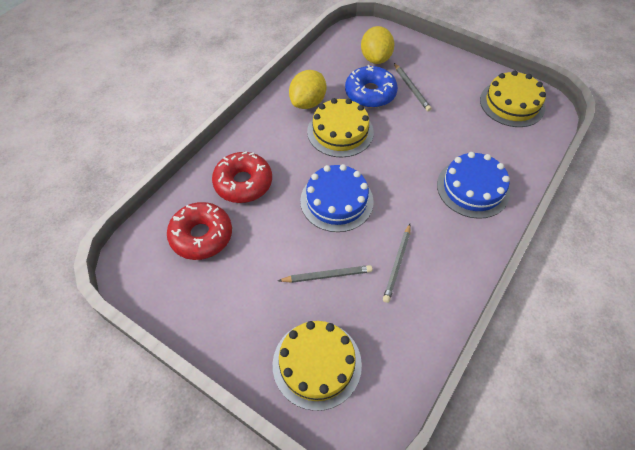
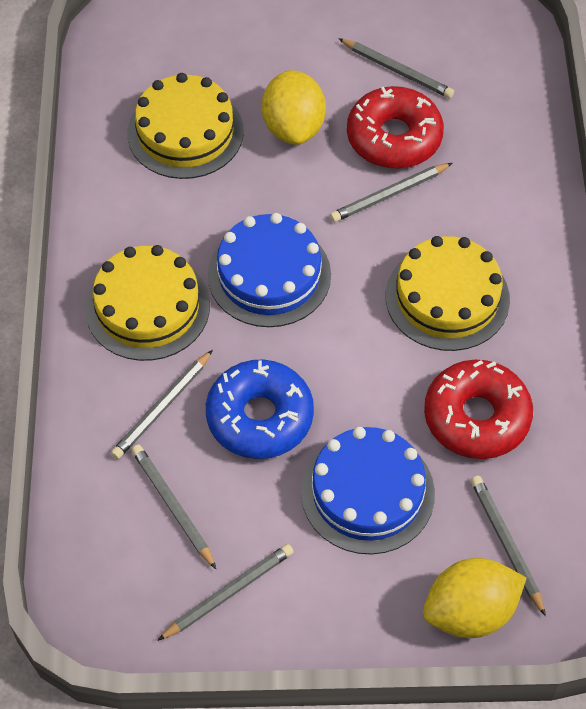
grey pencil: [278,265,372,283] [383,224,411,303] [394,63,432,112] = 3 -> [111,350,213,459] [131,445,216,569] [157,544,294,641] [330,163,452,222] [338,38,454,98] [471,476,546,616] = 6

